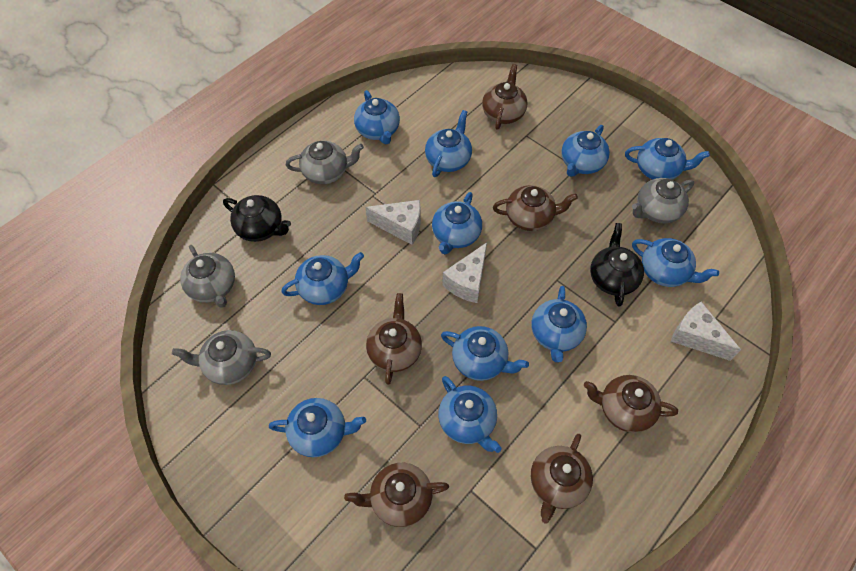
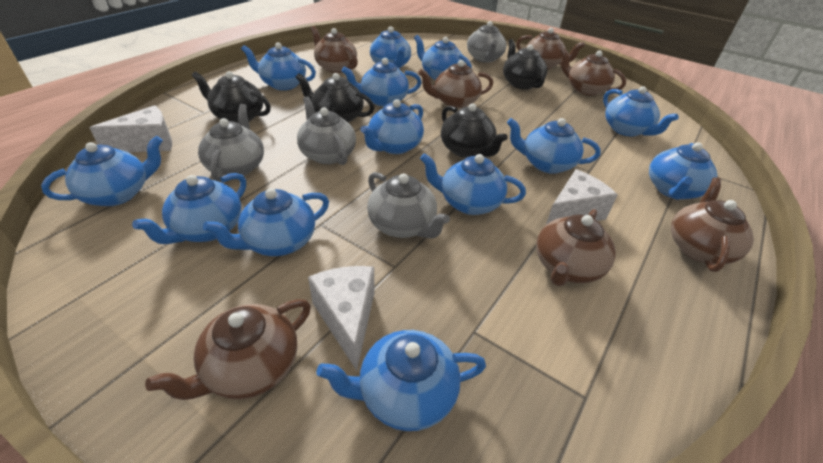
black teapot: [223,195,291,242] [590,223,644,307] = 2 -> [192,71,271,123] [296,73,374,123] [441,104,508,158] [503,39,547,89] = 4
blue teapot: [269,398,366,457] [281,252,364,305] [354,90,400,144] [425,110,472,177] [432,192,482,255] [438,376,502,453] [441,326,529,381] [531,286,587,363] [561,125,610,177] [625,138,710,180] [632,238,719,287] = 11 -> [41,136,163,206] [132,173,246,244] [203,188,329,256] [241,42,316,90] [317,330,486,431] [342,58,422,107] [360,99,424,154] [370,26,411,69] [414,35,472,80] [420,153,526,215] [507,118,601,174] [603,86,679,136] [649,142,718,200] = 13
brown teapot: [344,463,449,527] [366,293,422,385] [482,64,527,130] [493,185,578,231] [531,434,593,524] [584,375,678,433] = 6 -> [145,299,311,400] [310,26,358,73] [418,60,493,108] [516,28,585,69] [536,209,616,286] [560,48,626,96] [671,177,754,272] = 7

